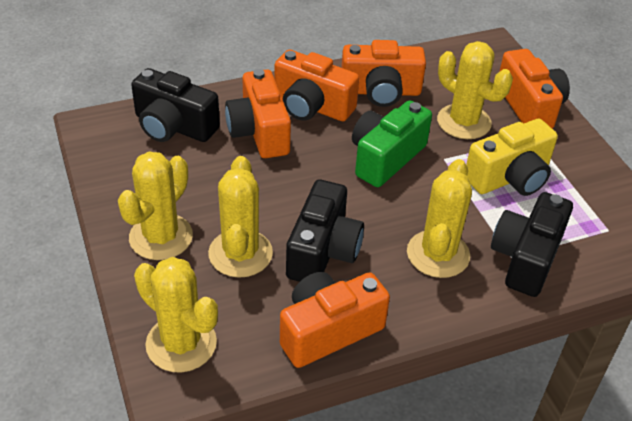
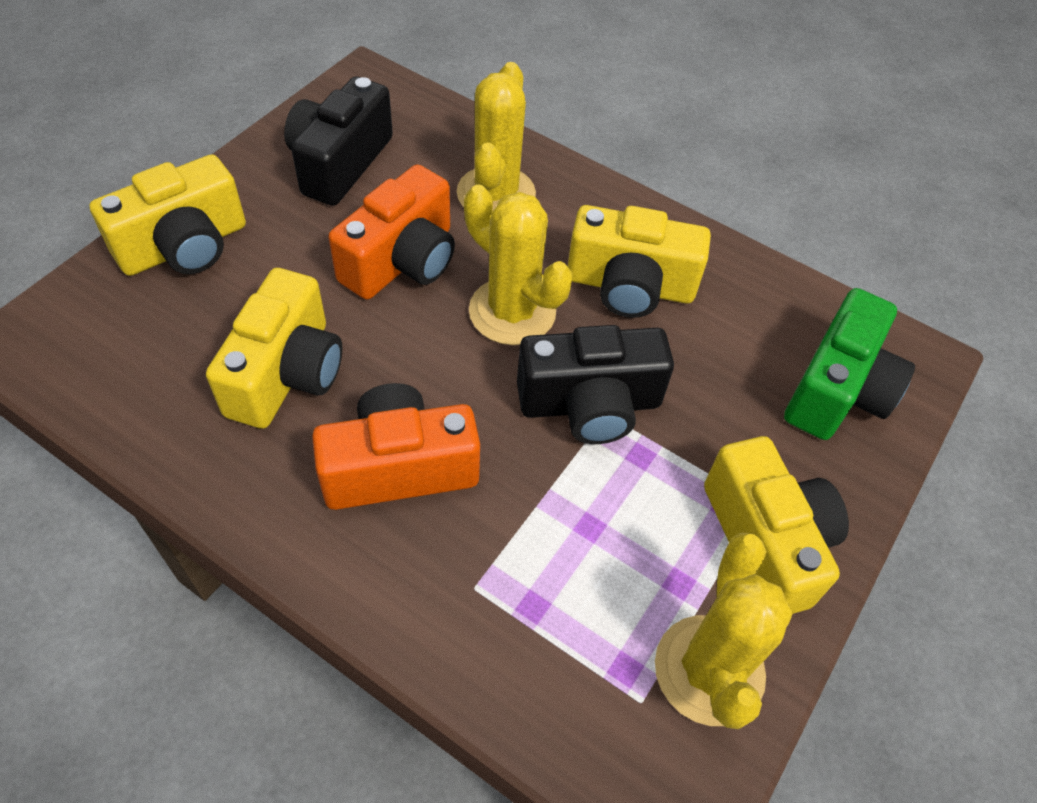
black camera: [131,68,220,142] [286,179,364,282] [491,192,573,297] = 3 -> [284,77,393,206] [517,325,674,444] = 2
orange camera: [225,69,291,158] [274,50,359,121] [280,272,390,368] [341,40,426,107] [499,49,570,129] = 5 -> [312,383,480,510] [328,164,455,299] = 2
yellow cactus: [118,151,193,260] [134,257,218,373] [208,156,273,278] [407,159,472,278] [437,41,513,139] = 5 -> [457,62,536,210] [464,185,573,345] [655,532,793,729] = 3
yellow camera: [466,119,558,196] = 1 -> [89,154,246,276] [206,268,342,429] [568,205,711,318] [704,436,849,614] = 4

